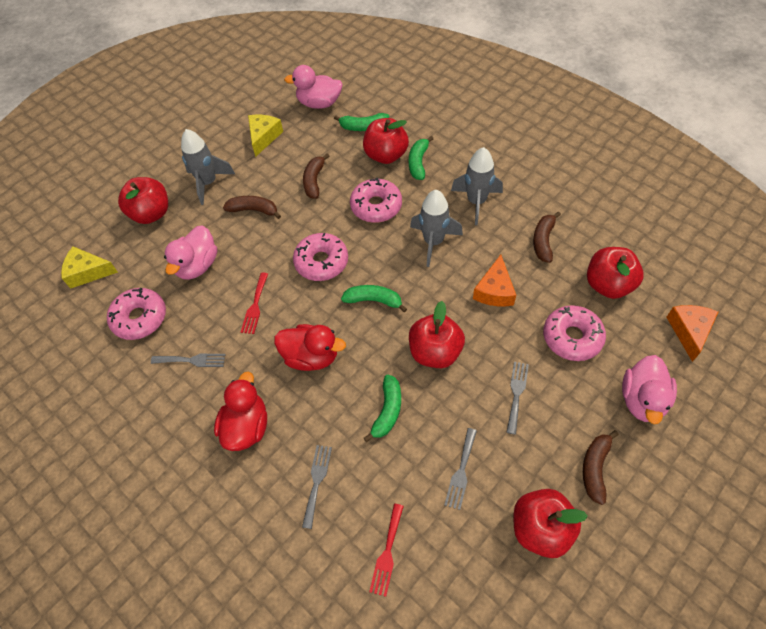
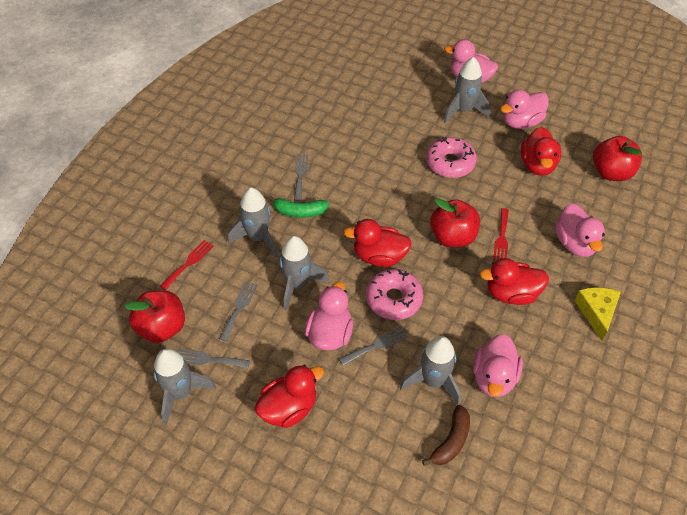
brown banana: [223,196,281,219] [303,153,329,199] [533,211,561,263] [583,430,619,505] = 4 -> [422,405,470,466] = 1
green banana: [334,113,389,131] [341,285,407,313] [364,375,401,442] [409,136,433,180] = 4 -> [268,196,329,218] = 1
grey rocket: [181,129,235,205] [410,190,463,267] [451,147,503,225] = 3 -> [153,348,216,425] [228,188,278,257] [278,236,329,311] [400,336,461,405] [444,57,491,123] = 5
orange cheese: [473,255,516,306] [666,305,718,362] = 2 -> none = 0
pink donut: [107,288,166,340] [293,233,348,281] [350,178,402,223] [543,305,606,361] = 4 -> [366,269,423,320] [426,137,477,178] = 2
pink duck: [164,225,217,280] [284,65,343,109] [622,355,677,424] = 3 -> [305,282,353,350] [444,39,498,84] [473,334,523,397] [500,89,549,129] [555,203,605,257] = 5
red apple: [118,177,168,224] [363,118,409,164] [409,301,465,368] [514,489,588,558] [587,247,644,299] = 5 -> [124,290,185,343] [430,198,480,247] [593,136,642,181] = 3
red duck: [214,371,267,451] [274,324,346,371] = 2 -> [255,365,324,428] [343,219,412,267] [480,258,549,305] [521,127,561,176] = 4
yellow cheese: [61,247,118,289] [248,115,283,157] = 2 -> [574,287,621,341] = 1

